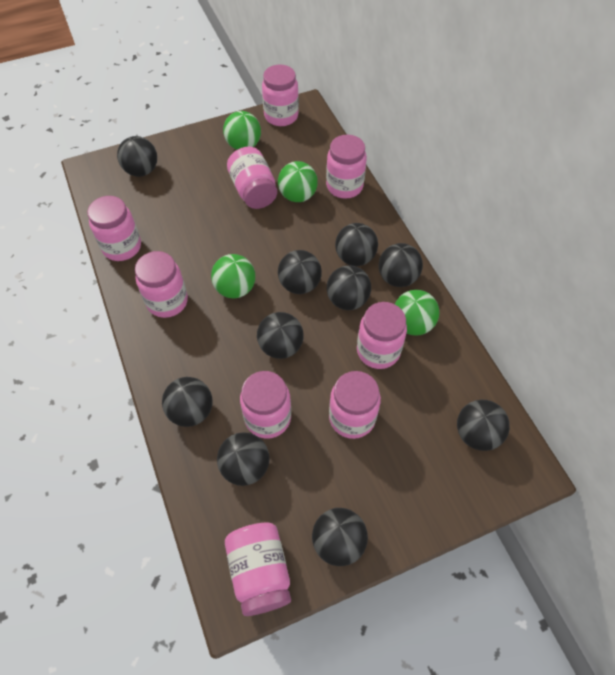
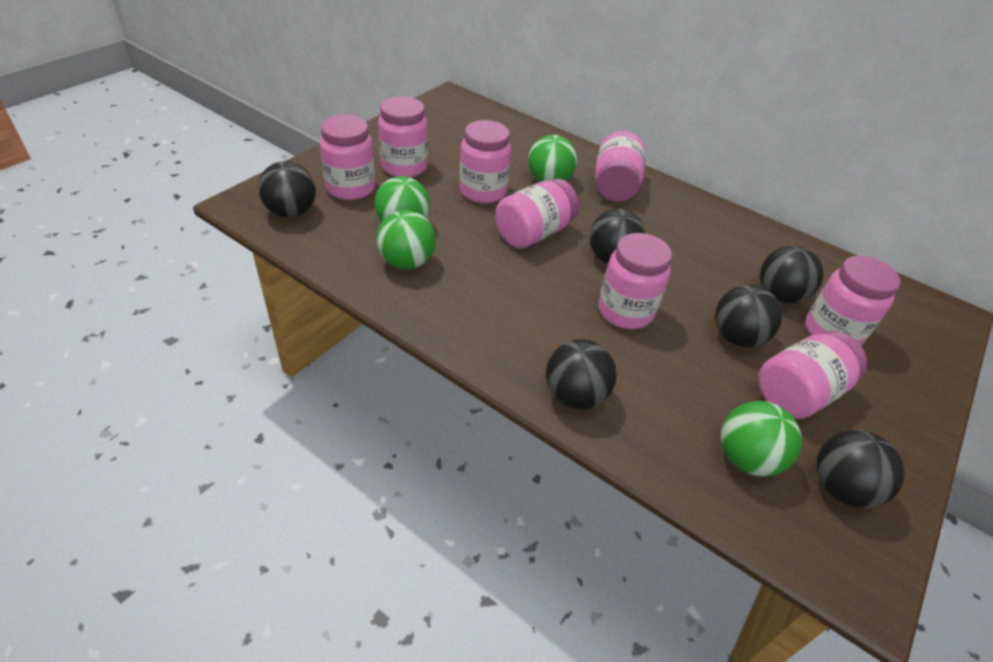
black ball: [117,136,157,177] [162,377,213,427] [217,432,270,486] [257,312,304,359] [278,250,322,294] [312,508,368,566] [327,265,371,310] [335,223,378,266] [379,243,423,287] [457,400,510,451] = 10 -> [258,161,316,218] [546,339,617,410] [589,209,646,264] [715,285,782,347] [760,245,823,303] [816,430,905,509] = 6
pink jar: [87,196,141,261] [135,251,188,318] [225,522,291,616] [227,147,277,209] [240,371,291,439] [262,64,299,126] [326,135,367,199] [329,371,381,439] [357,302,407,369] = 9 -> [320,115,375,200] [378,96,428,178] [459,120,511,204] [495,179,579,249] [595,131,645,202] [598,233,672,329] [758,331,867,419] [805,256,901,346] = 8

